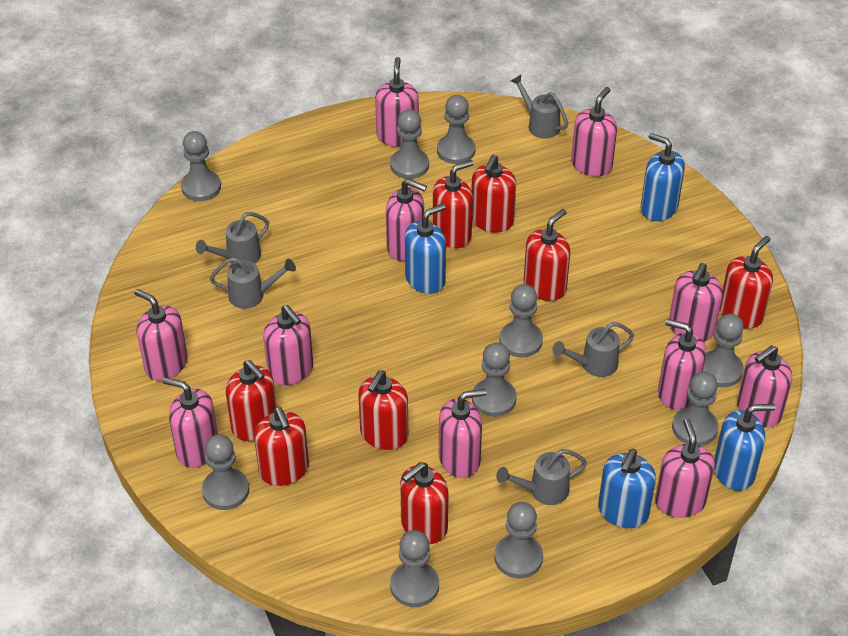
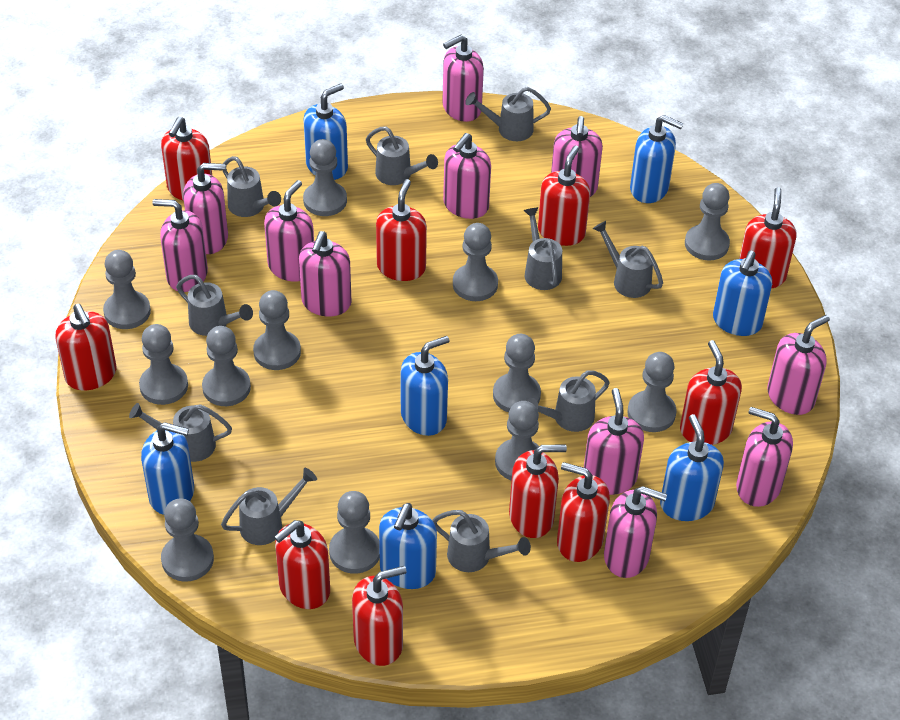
blue soap dispenser: [405,204,446,294] [598,449,656,528] [640,133,685,221] [714,404,775,491] = 4 -> [141,422,194,515] [303,83,348,180] [379,503,437,589] [401,336,449,436] [630,115,683,203] [660,414,724,521] [713,251,772,336] = 7
grey pawn: [181,131,221,201] [202,434,249,510] [390,109,429,179] [390,530,439,607] [437,95,475,164] [472,342,517,417] [494,502,543,579] [499,284,543,357] [672,372,718,446] [703,314,744,387] = 10 -> [103,250,151,329] [139,324,188,405] [161,498,214,582] [202,326,251,406] [253,290,301,370] [303,139,347,216] [329,491,380,574] [453,223,498,301] [493,334,541,413] [495,401,539,481] [628,352,676,432] [685,183,730,261] = 12
grey watering can: [196,212,269,264] [210,257,296,309] [496,449,587,505] [511,75,568,139] [552,322,634,377] = 5 -> [129,403,232,462] [176,275,253,336] [221,468,317,545] [223,156,281,217] [366,126,438,185] [432,510,531,572] [465,87,551,141] [524,207,562,290] [527,370,610,432] [593,221,663,298] = 10
red soap dispenser: [226,360,277,441] [254,406,309,486] [358,371,408,450] [400,462,449,544] [433,160,474,248] [471,155,516,233] [524,209,570,301] [720,236,773,329] = 8 -> [55,304,116,390] [161,117,212,201] [274,520,330,609] [352,566,407,666] [376,179,427,281] [509,445,567,538] [538,145,590,246] [557,462,610,562] [680,340,742,445] [739,187,797,289] = 10

